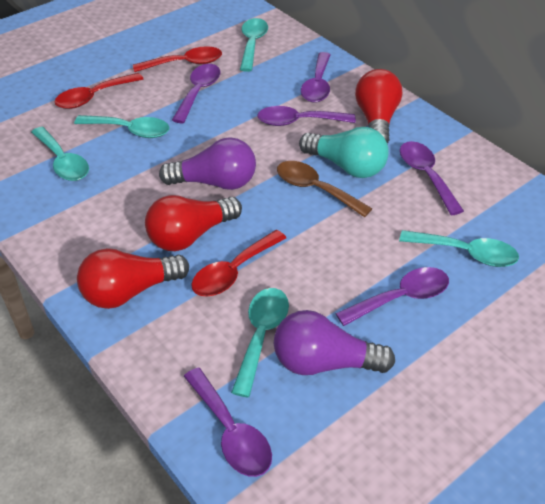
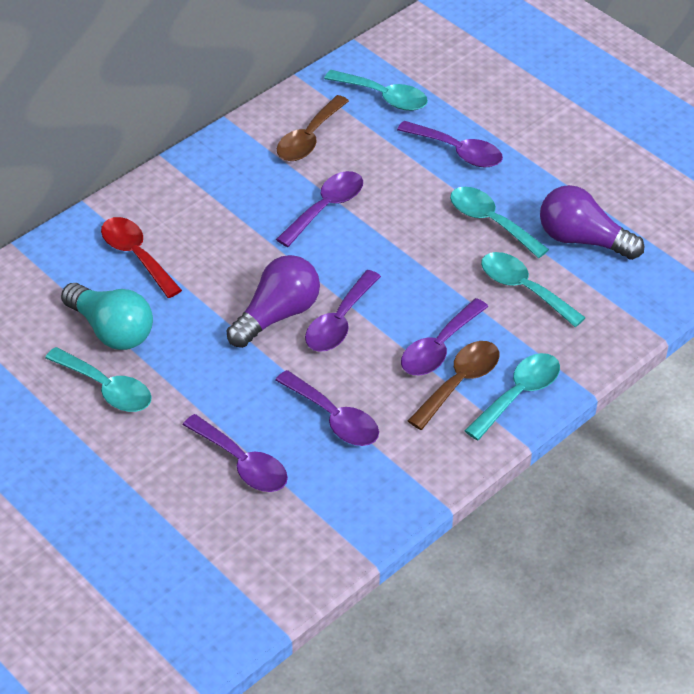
brown spoon: [277,161,372,217] = 1 -> [277,95,349,161] [408,341,499,430] = 2
red light bulb: [77,248,189,309] [145,195,242,251] [355,69,402,144] = 3 -> none = 0
red spoon: [55,73,143,109] [133,46,222,72] [191,230,286,297] = 3 -> [101,217,182,298] = 1

